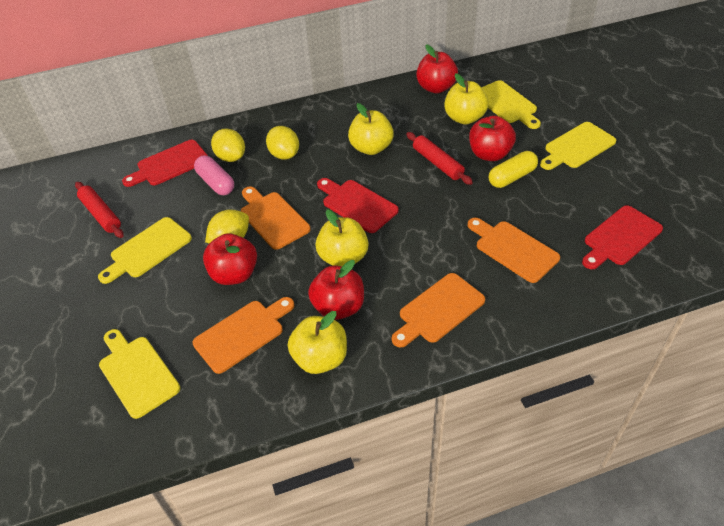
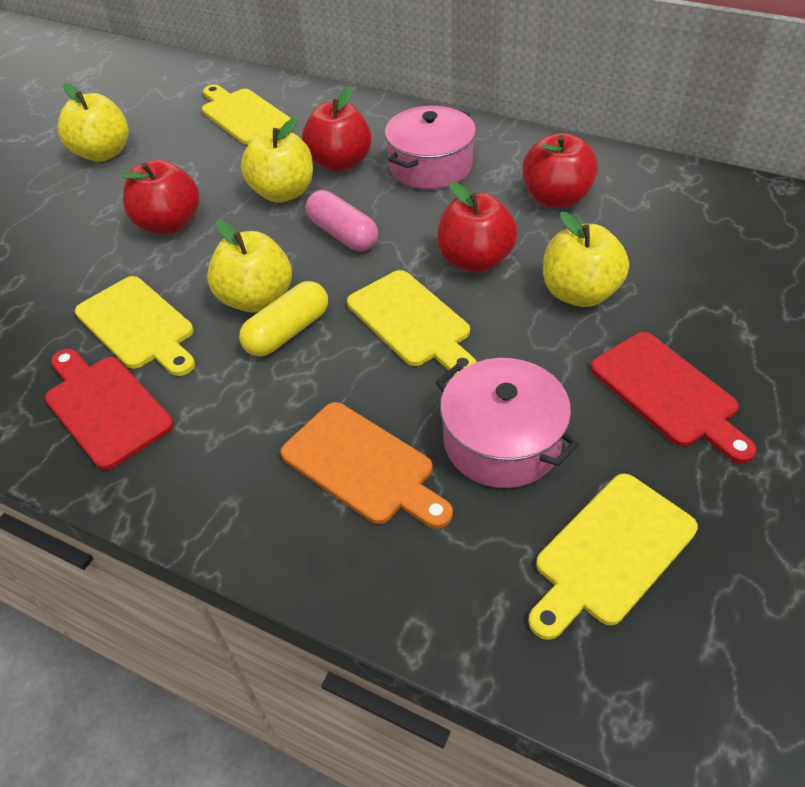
orange cutting board: [193,297,294,374] [241,186,311,250] [392,273,485,348] [467,218,560,283] = 4 -> [281,402,453,529] = 1
pink pot: none = 0 -> [385,106,476,189] [436,358,579,488] = 2
red cutting board: [122,140,208,187] [317,178,399,233] [582,205,663,269] = 3 -> [45,349,174,470] [590,332,757,463] = 2
red rolling pin: [75,182,124,238] [406,132,473,185] = 2 -> none = 0
yellow lemon: [205,209,249,243] [211,129,245,162] [266,126,299,160] = 3 -> none = 0

